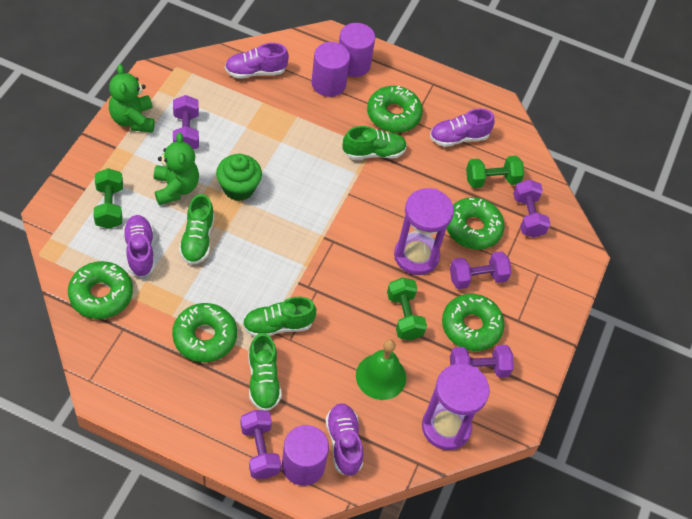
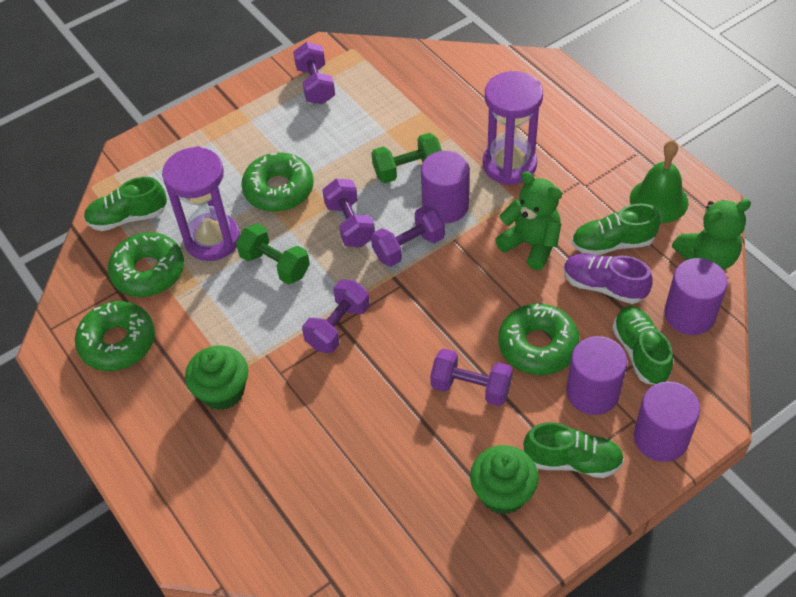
green cupcake: [216,154,262,201] = 1 -> [185,346,248,410] [470,445,539,515] = 2
green donut: [68,261,133,319] [172,303,237,362] [367,86,423,133] [442,294,505,351] [447,197,505,250] = 5 -> [75,301,155,371] [108,232,184,297] [241,153,314,212] [498,303,580,375] = 4
green dumbbell: [93,168,123,229] [387,277,427,340] [466,156,524,188] = 3 -> [236,223,310,284] [371,133,442,183] = 2
purple cylinder: [282,425,329,486] [311,42,350,97] [339,23,375,77] = 3 -> [421,151,469,223] [566,336,627,415] [634,382,700,462] [664,258,728,335] = 4
purple shoe: [123,215,155,277] [225,43,289,79] [325,403,363,476] [430,109,495,147] = 4 -> [564,253,653,304] = 1

